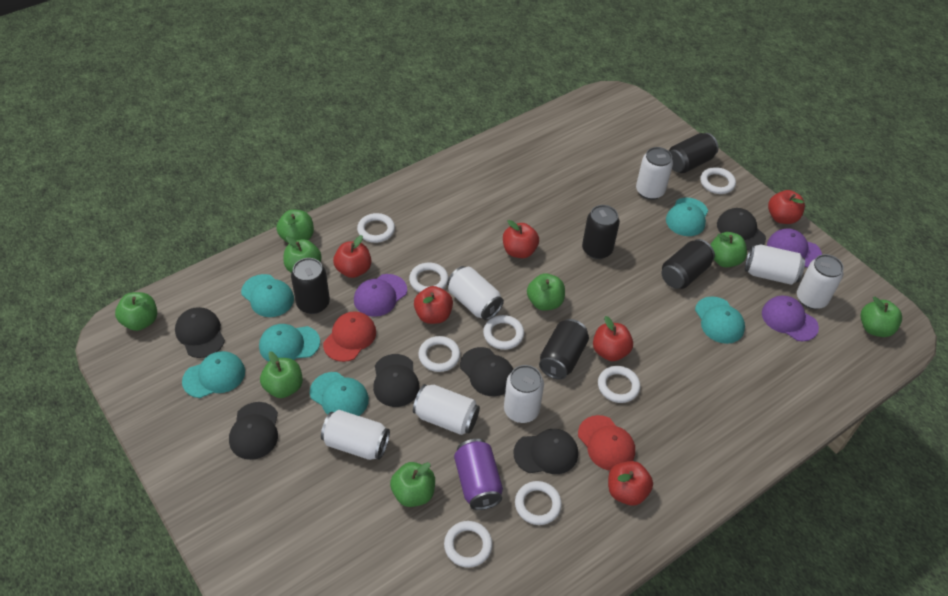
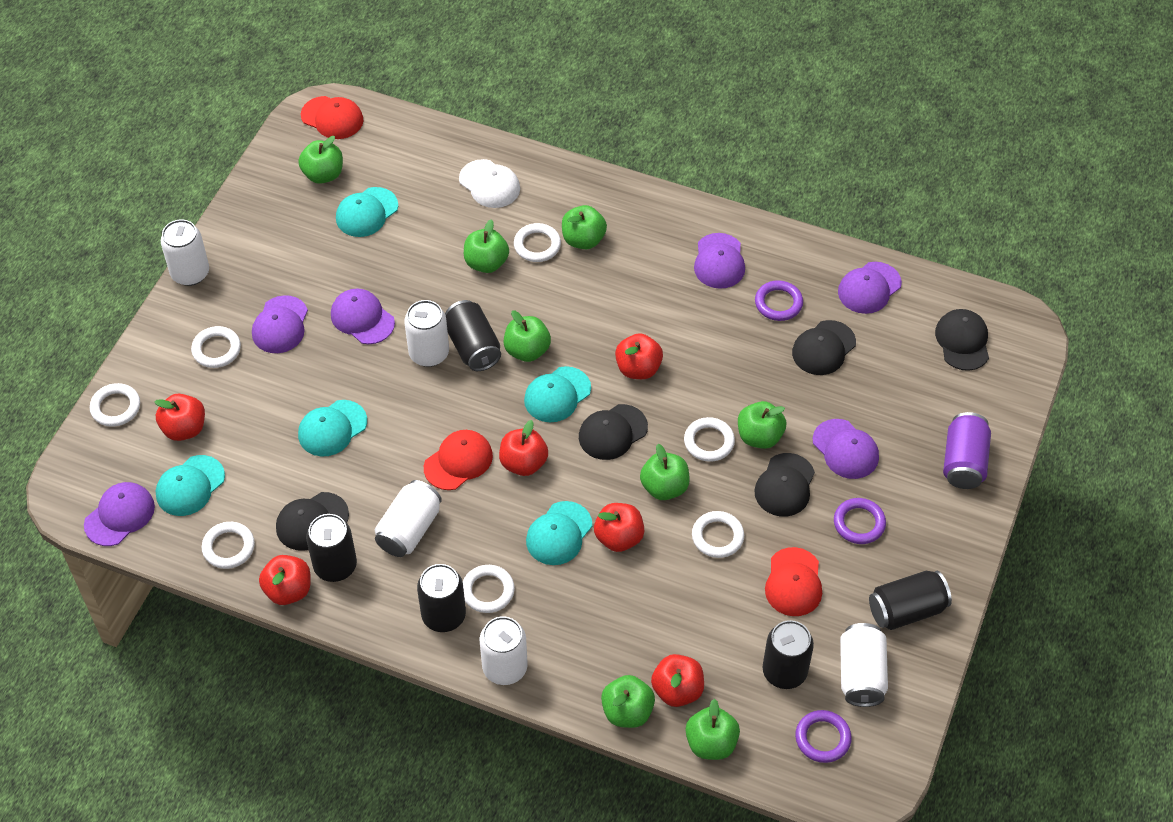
black cap: [175,307,225,358] [229,402,278,460] [373,354,419,407] [460,347,513,396] [514,429,578,474] [717,208,766,251] = 6 -> [276,492,349,551] [579,404,648,460] [754,453,815,517] [792,320,856,375] [935,309,989,371] = 5
purple cap: [354,274,407,317] [762,296,819,341] [767,228,822,268] = 3 -> [84,482,155,546] [252,295,308,353] [331,288,395,344] [694,233,745,289] [813,419,879,479] [838,262,902,314] = 6
purple ring: none = 0 -> [755,280,803,321] [795,710,852,763] [834,498,886,544] = 3
red cap: [323,311,376,362] [578,415,635,471] = 2 -> [301,96,364,139] [424,430,493,490] [765,547,822,616] = 3
turquoise cap: [182,351,245,398] [241,274,294,317] [259,324,320,362] [310,372,369,416] [666,198,708,236] [695,296,745,344] = 6 -> [156,455,225,516] [298,400,367,457] [336,187,398,237] [524,366,591,422] [526,501,592,565] = 5
white can: [321,410,390,460] [413,384,480,435] [447,266,504,320] [504,365,544,423] [636,147,673,200] [745,244,805,285] [797,254,844,309] = 7 -> [161,219,209,286] [375,480,442,557] [404,300,449,367] [480,616,528,685] [840,623,888,707] = 5
white cap: none = 0 -> [459,159,520,208] = 1
white ring: [357,213,395,243] [409,263,449,293] [418,336,460,372] [444,521,493,568] [483,315,524,350] [515,481,562,525] [598,366,640,403] [700,167,736,194] = 8 -> [90,383,140,427] [191,326,241,368] [202,522,255,569] [463,565,515,613] [514,223,561,262] [684,417,735,462] [692,511,744,558] = 7

